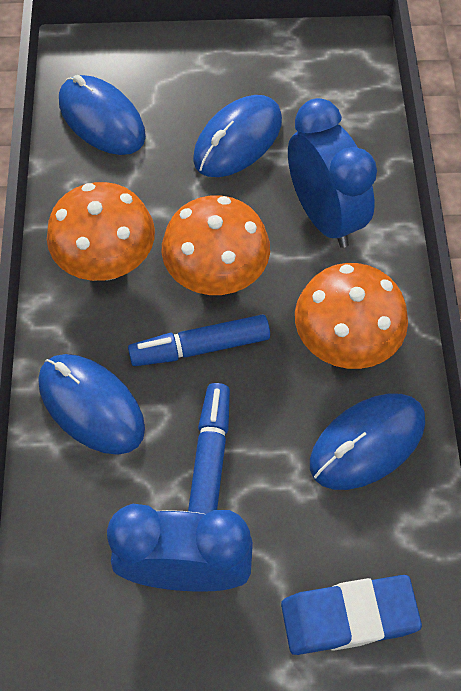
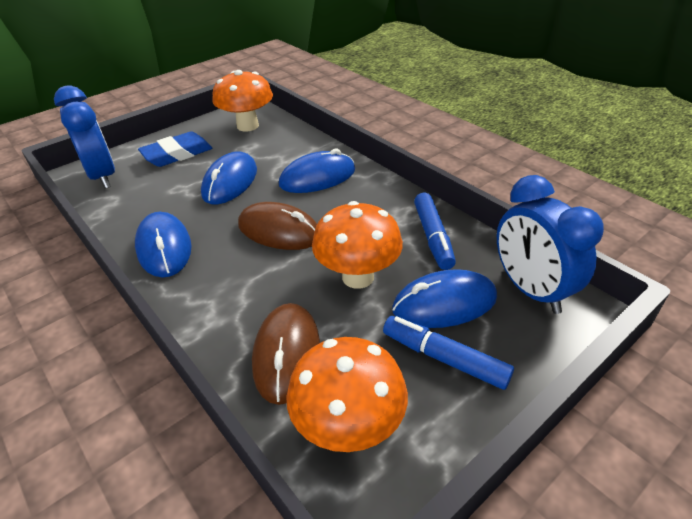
brown mouse: none = 0 -> [238,202,317,250] [252,303,320,405] = 2

